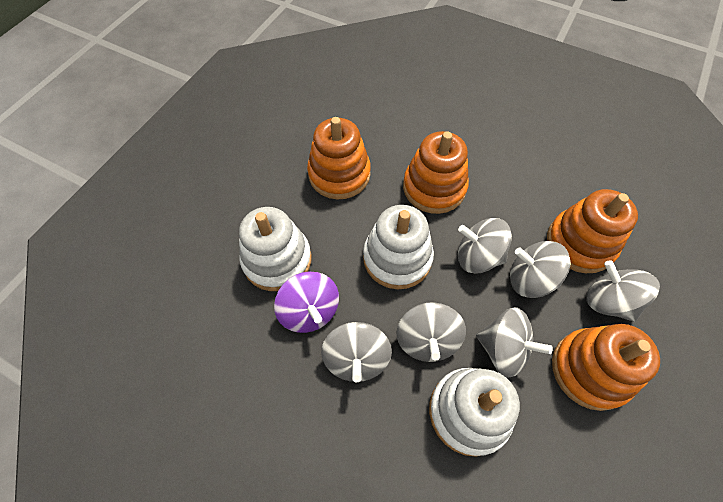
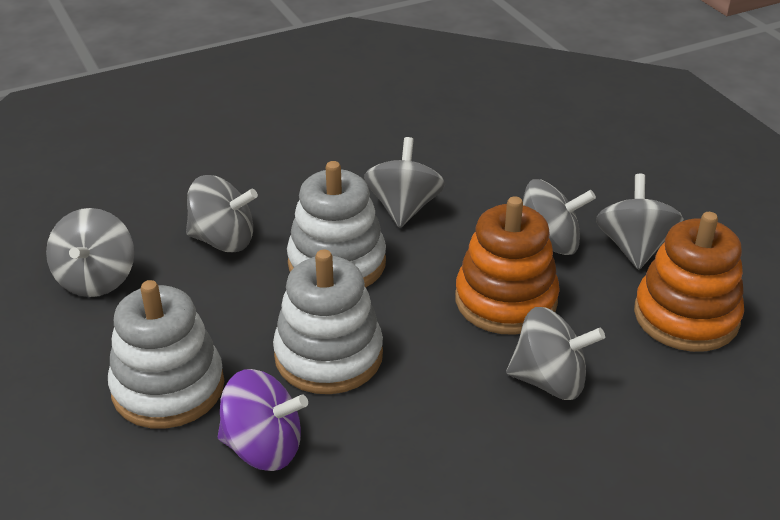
orange stacking toy: [307,117,371,200] [403,131,469,214] [547,189,638,273] [552,324,660,411] = 4 -> [455,196,560,335] [634,212,744,352] = 2

